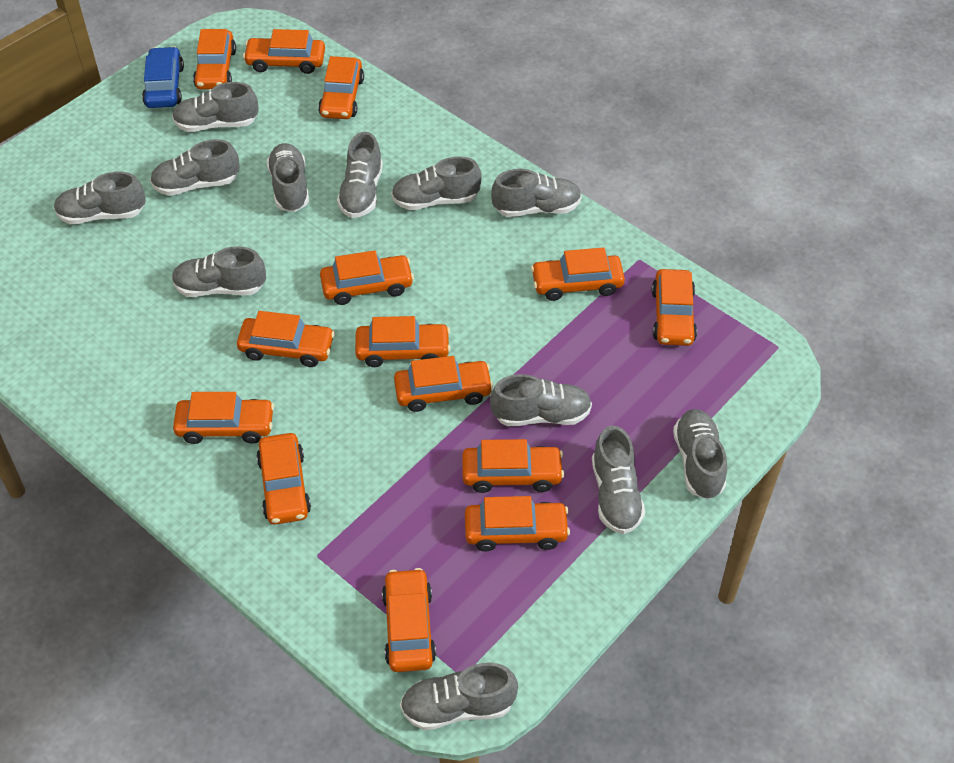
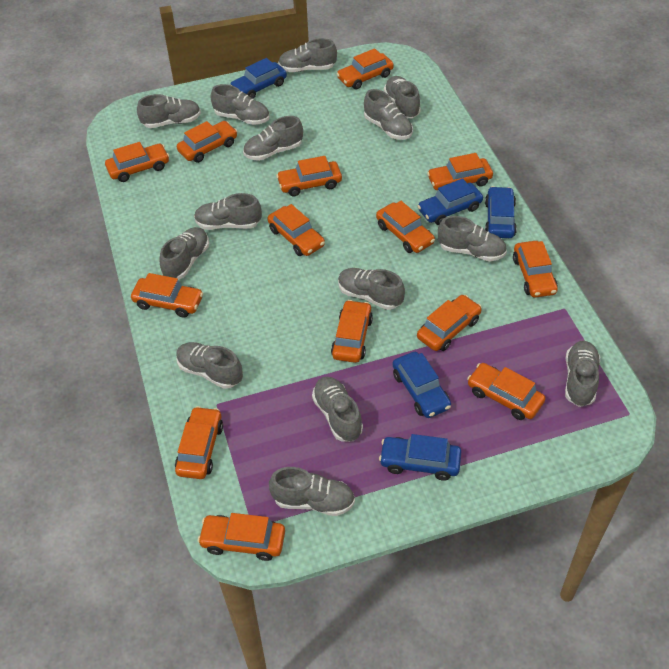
blue car: [142,46,184,108] = 1 -> [230,58,287,99] [379,434,461,481] [393,352,451,418] [417,178,483,225] [485,186,517,238] = 5
grey shoe: [54,171,146,224] [150,139,239,196] [172,82,259,132] [172,246,266,297] [267,143,309,212] [337,132,383,218] [391,157,482,210] [400,662,518,730] [490,374,592,426] [491,169,582,217] [592,426,645,534] [673,409,727,499] = 12 -> [137,94,201,128] [160,227,209,279] [176,342,243,389] [194,193,262,230] [211,84,270,125] [243,116,303,161] [269,467,355,516] [278,38,337,72] [312,377,363,441] [338,268,405,310] [364,89,413,140] [384,76,421,118] [438,216,507,262] [565,341,600,407] = 14

